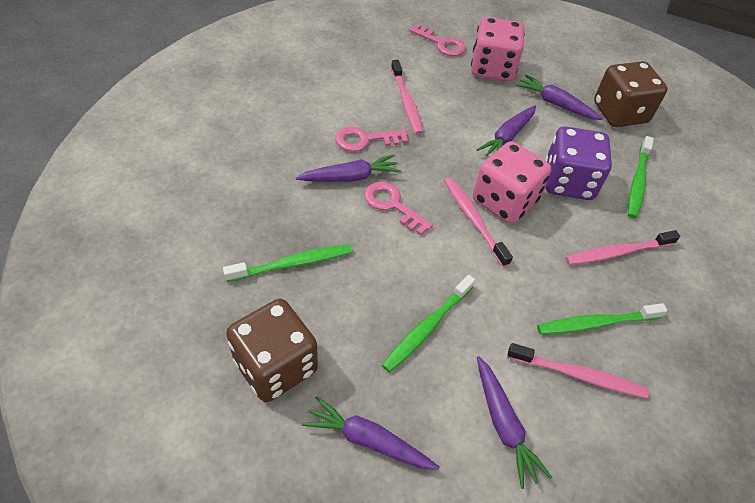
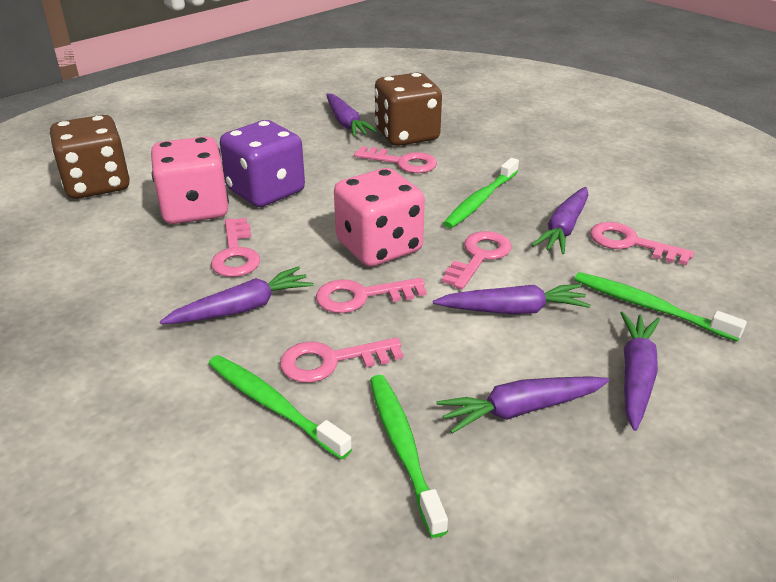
pink key: [335,127,408,152] [364,182,433,235] [409,23,466,56] = 3 -> [211,218,260,277] [280,338,403,383] [316,278,427,313] [354,146,437,173] [442,231,512,290] [590,222,694,265] = 6
pink toothbrush: [391,60,423,135] [444,177,513,267] [507,343,649,398] [565,230,680,265] = 4 -> none = 0
purple carrot: [296,154,401,182] [302,396,440,470] [477,106,536,156] [477,356,552,489] [516,75,603,120] = 5 -> [160,266,313,324] [326,93,378,137] [433,284,591,314] [436,376,610,434] [532,187,589,254] [620,312,660,431] = 6

